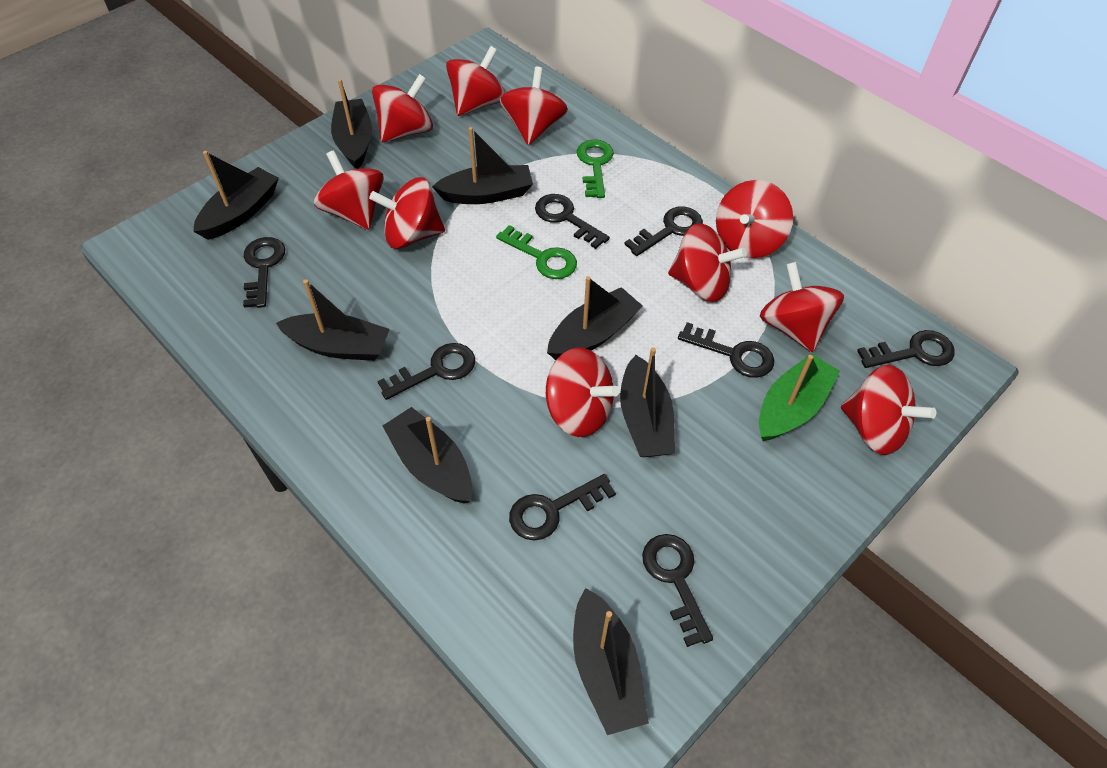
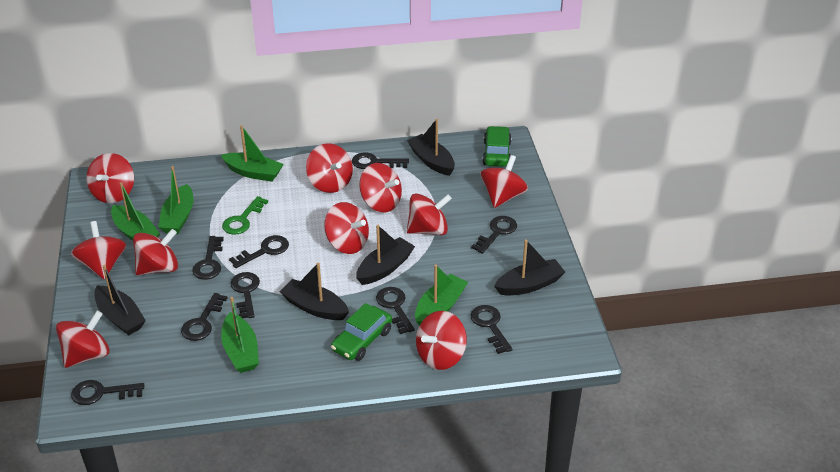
black boat: [193,151,279,240] [276,280,390,361] [331,79,372,169] [383,407,472,504] [432,127,533,204] [547,276,643,360] [573,588,649,735] [620,347,675,457] = 8 -> [94,265,146,335] [280,262,349,320] [356,225,415,285] [407,119,455,176] [494,239,565,295] = 5
black key: [243,237,285,308] [377,343,475,400] [509,474,616,541] [535,194,610,249] [624,207,703,256] [642,534,713,647] [678,322,774,378] [857,330,955,368] = 8 -> [71,380,144,405] [181,293,227,341] [192,236,224,280] [229,235,289,268] [230,272,260,318] [352,152,409,169] [376,287,415,334] [471,216,517,254] [471,305,513,354] = 9
green boat: [759,353,840,441] = 1 -> [111,182,160,241] [158,166,193,234] [221,125,284,182] [221,297,259,373] [415,264,468,326] = 5
green car: none = 0 -> [331,303,392,361] [483,126,512,167] = 2
green key: [496,225,577,279] [577,139,614,198] = 2 -> [222,196,268,235] = 1

